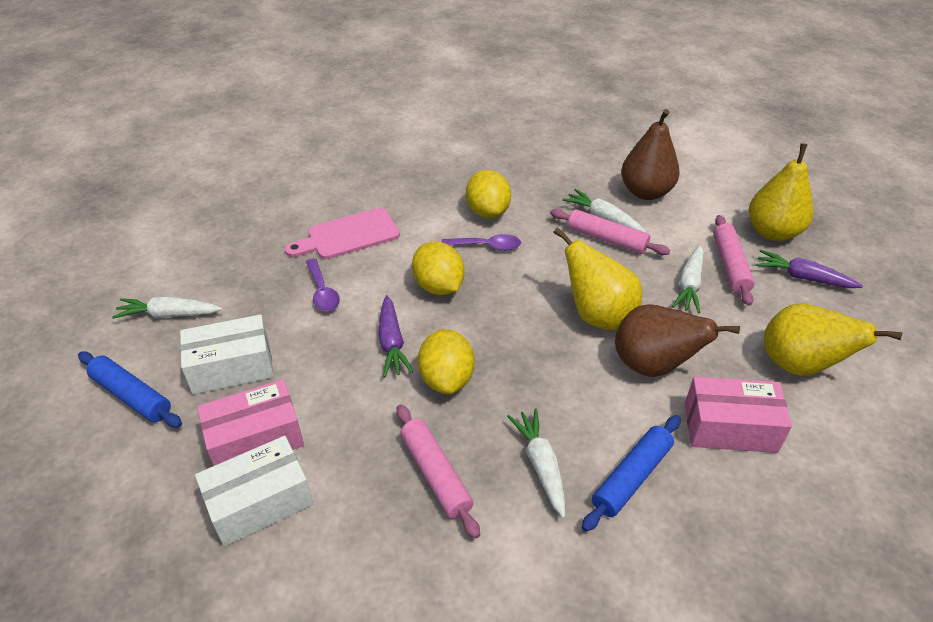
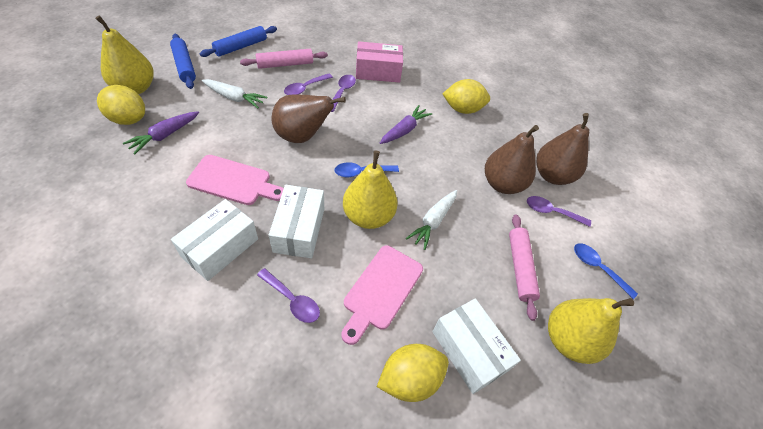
blue spoon: none = 0 -> [335,162,399,177] [574,243,638,299] = 2
brown pear: [615,304,740,377] [621,109,679,200] = 2 -> [271,94,346,143] [485,125,539,194] [536,113,589,185] = 3
pink box: [197,379,304,466] [685,376,792,453] = 2 -> [356,41,403,83] = 1
pink cutting board: [285,208,400,259] = 1 -> [186,155,284,205] [341,245,423,345] = 2
pink rolling pin: [396,404,480,539] [550,209,670,255] [713,215,755,306] = 3 -> [240,49,328,69] [509,214,540,321] = 2
purple spoon: [306,258,340,311] [441,234,521,251] = 2 -> [257,268,320,323] [284,74,333,95] [331,75,356,112] [527,196,591,227] = 4
white box: [180,314,274,394] [195,436,313,547] = 2 -> [171,199,258,281] [269,185,324,258] [432,298,521,394] = 3
white carrot: [112,296,222,319] [507,408,566,518] [562,189,646,233] [672,245,704,314] = 4 -> [202,79,267,108] [406,190,457,250] = 2

